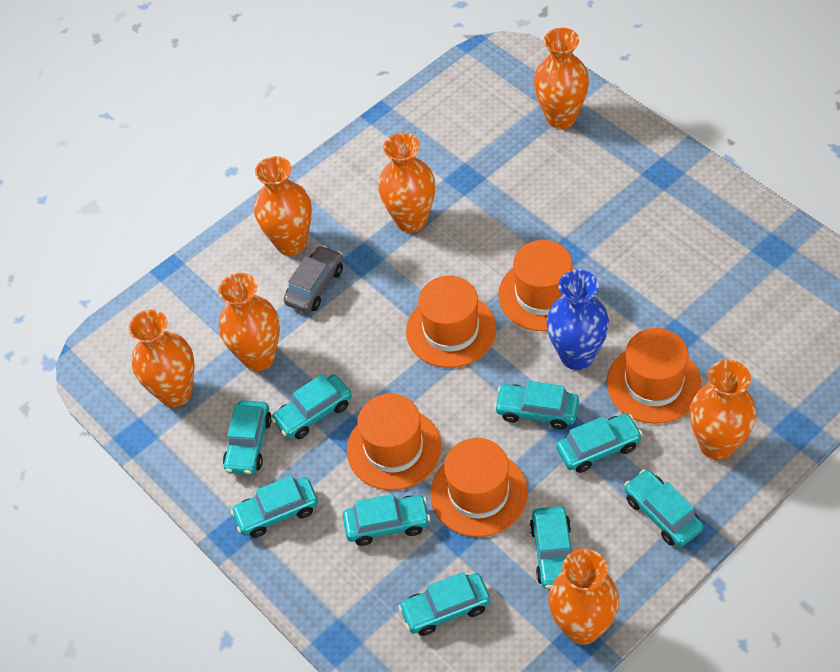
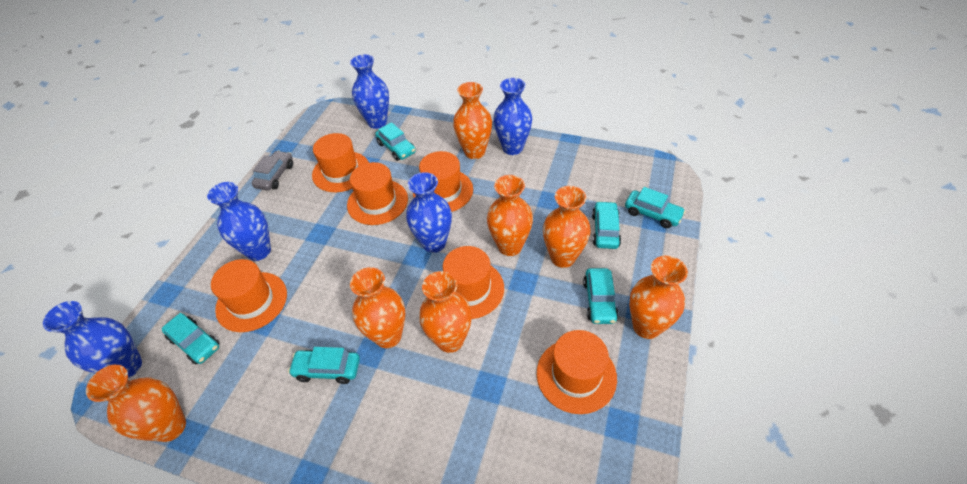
blue vase: [547,270,609,370] = 1 -> [43,301,142,378] [207,182,271,261] [350,54,389,129] [406,172,452,253] [493,78,532,155] = 5
orange hat: [347,394,441,490] [406,276,496,368] [430,438,528,537] [498,240,576,331] [607,328,702,424] = 5 -> [211,259,287,332] [312,133,369,192] [347,162,408,225] [413,151,473,212] [443,246,504,319] [537,330,617,414] = 6
turquoise car: [223,400,272,475] [231,476,318,538] [271,374,352,439] [343,494,430,546] [398,572,490,636] [494,381,579,430] [530,506,572,589] [556,414,643,473] [624,469,703,547] = 9 -> [162,313,220,365] [288,347,360,384] [375,122,416,161] [583,268,619,324] [592,201,621,249] [625,187,686,228] = 6

